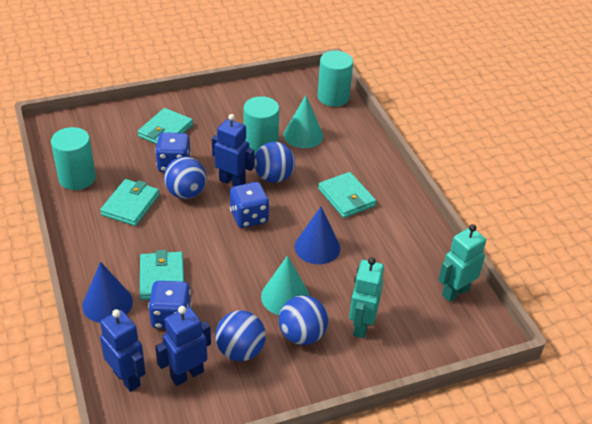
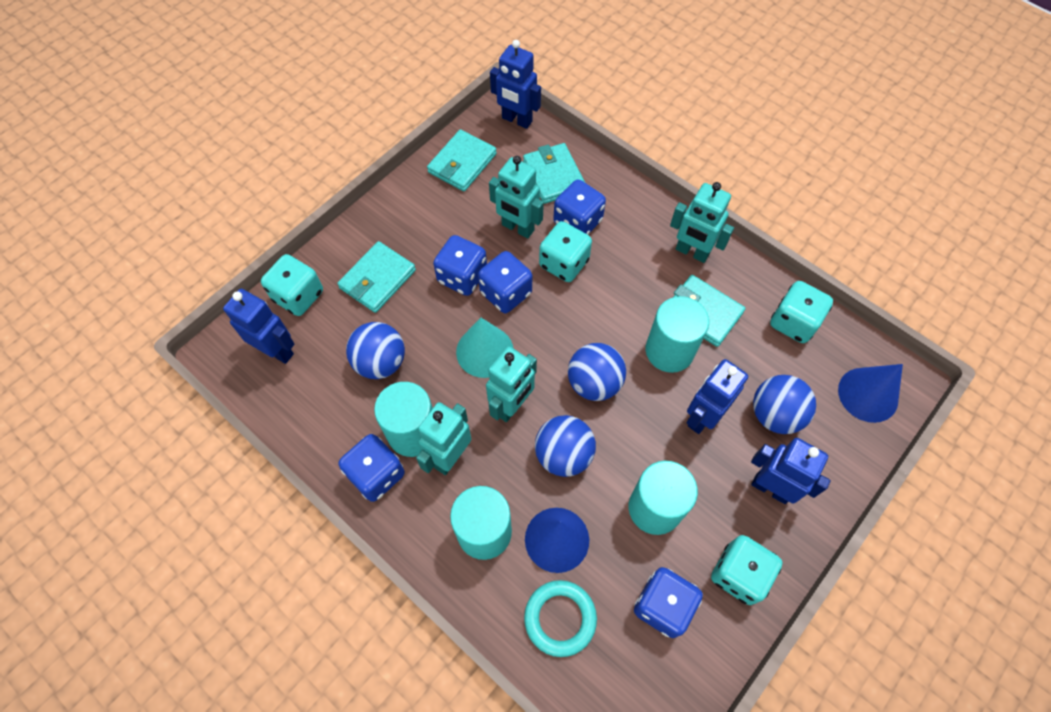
blue dice: [148,281,191,329] [155,132,191,172] [230,182,269,228] = 3 -> [338,434,405,502] [433,235,487,296] [478,251,532,313] [553,180,606,235] [634,567,703,638] = 5
blue robot: [100,309,145,392] [155,306,211,386] [212,114,255,186] = 3 -> [223,289,295,364] [490,40,541,129] [687,359,748,434] [751,438,831,504] = 4
turquoise cone: [261,255,309,315] [284,96,323,148] = 2 -> [456,318,513,378] = 1
turquoise cylinder: [51,127,96,190] [244,96,279,155] [318,51,353,107] = 3 -> [374,382,433,457] [450,486,512,560] [629,461,698,535] [646,296,709,373] = 4
turquoise dice: none = 0 -> [261,254,323,316] [539,221,592,282] [711,535,783,605] [770,281,833,343] = 4
turquoise ring: none = 0 -> [524,580,597,657] = 1
turquoise robot: [349,257,384,338] [438,224,486,302] = 2 -> [416,402,471,475] [486,346,537,422] [489,156,544,238] [670,182,734,263] = 4

